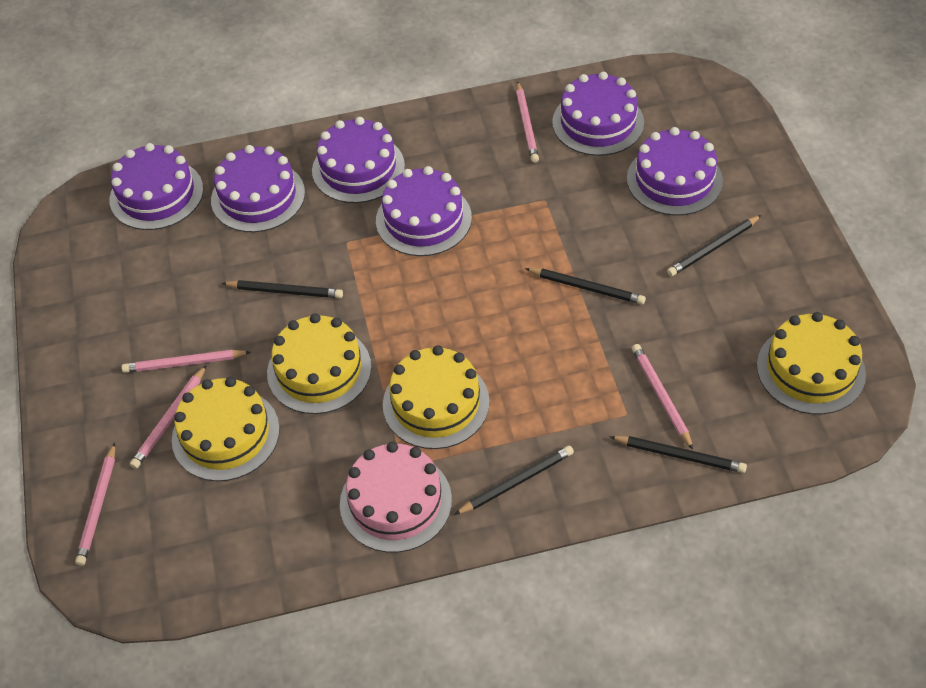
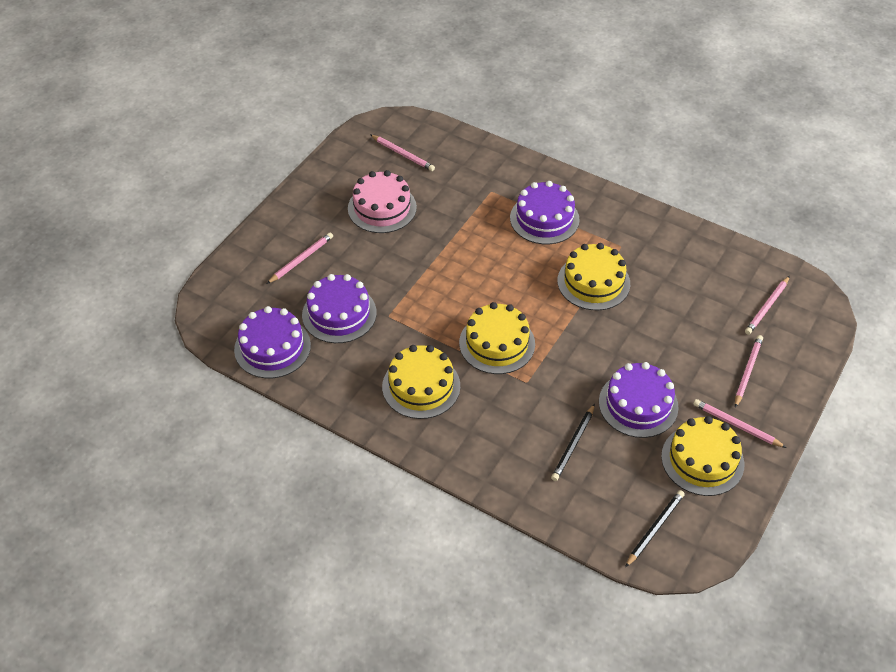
black pencil: [222,280,343,298] [454,445,574,515] [525,268,646,305] [609,436,747,473] [667,215,762,277] = 5 -> [551,404,595,481] [625,490,685,567] = 2
purple cake: [110,143,203,230] [211,145,305,232] [312,117,405,203] [376,166,472,256] [552,72,644,156] [627,127,723,216] = 6 -> [234,306,311,378] [302,274,376,343] [510,181,580,244] [599,362,679,438] = 4

